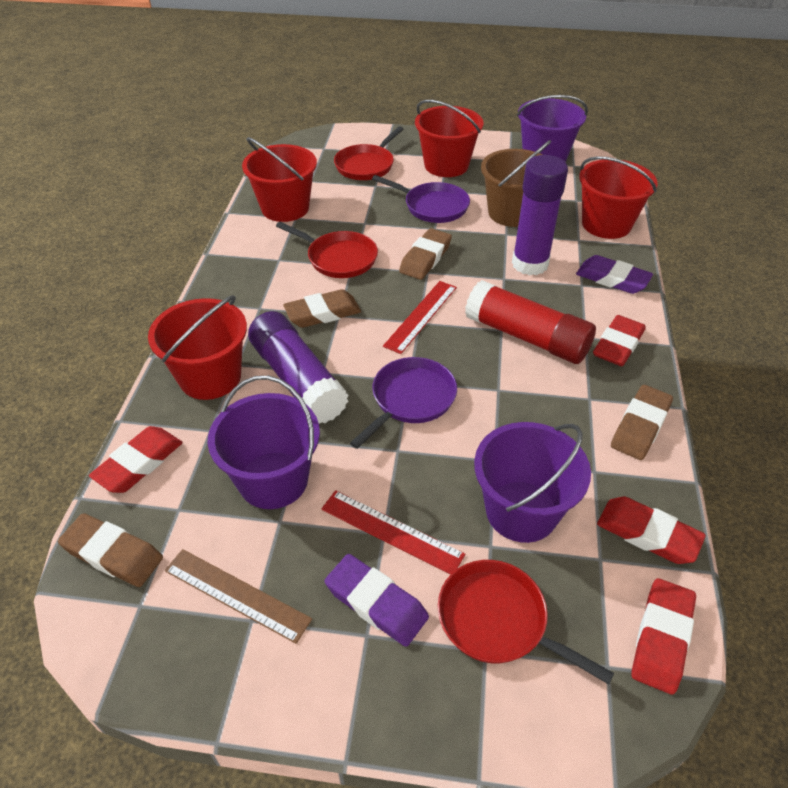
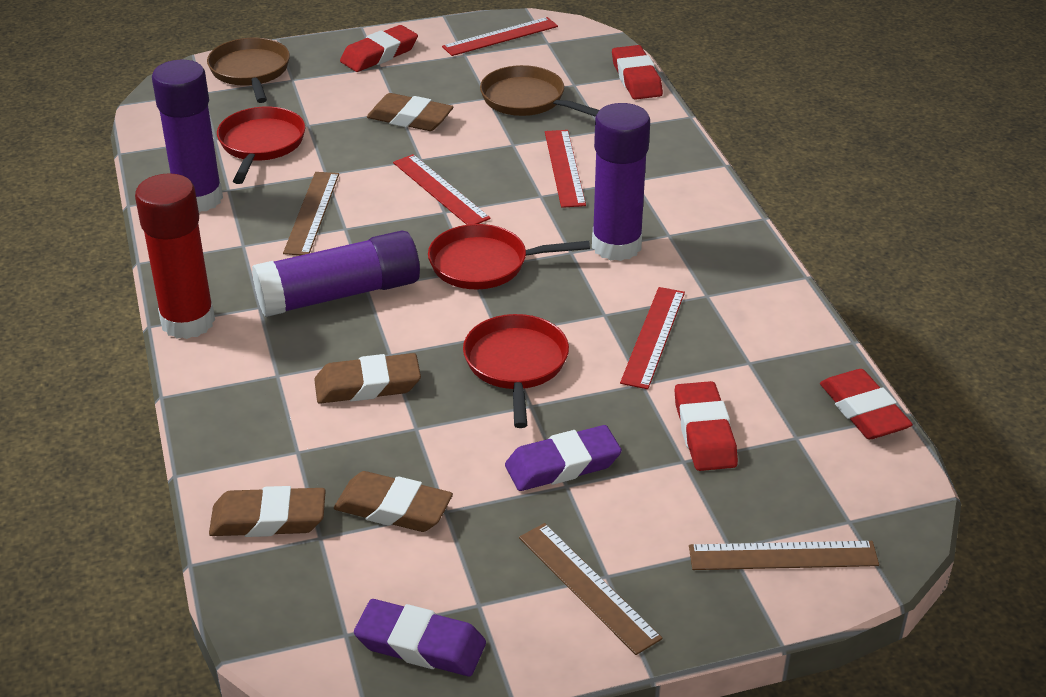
brown bucket: [481,140,551,227] = 1 -> none = 0
brown pan: none = 0 -> [207,38,290,103] [480,65,599,117] = 2
brown ruler: [165,549,312,644] = 1 -> [283,172,339,255] [519,523,662,655] [689,541,879,570] = 3
purple bucket: [208,376,320,509] [474,422,591,543] [517,95,588,162] = 3 -> none = 0
purple glue stick: [248,311,348,424] [512,155,568,275] = 2 -> [152,60,223,212] [252,230,420,317] [592,103,650,261] = 3
purple pan: [350,357,457,449] [372,175,470,223] = 2 -> none = 0
red bucket: [148,295,247,400] [242,137,317,222] [415,100,483,177] [579,156,658,239] = 4 -> none = 0
red ruler: [321,490,465,575] [383,281,457,354] = 2 -> [393,154,491,225] [442,17,558,56] [545,130,586,208] [620,287,685,389] = 4

